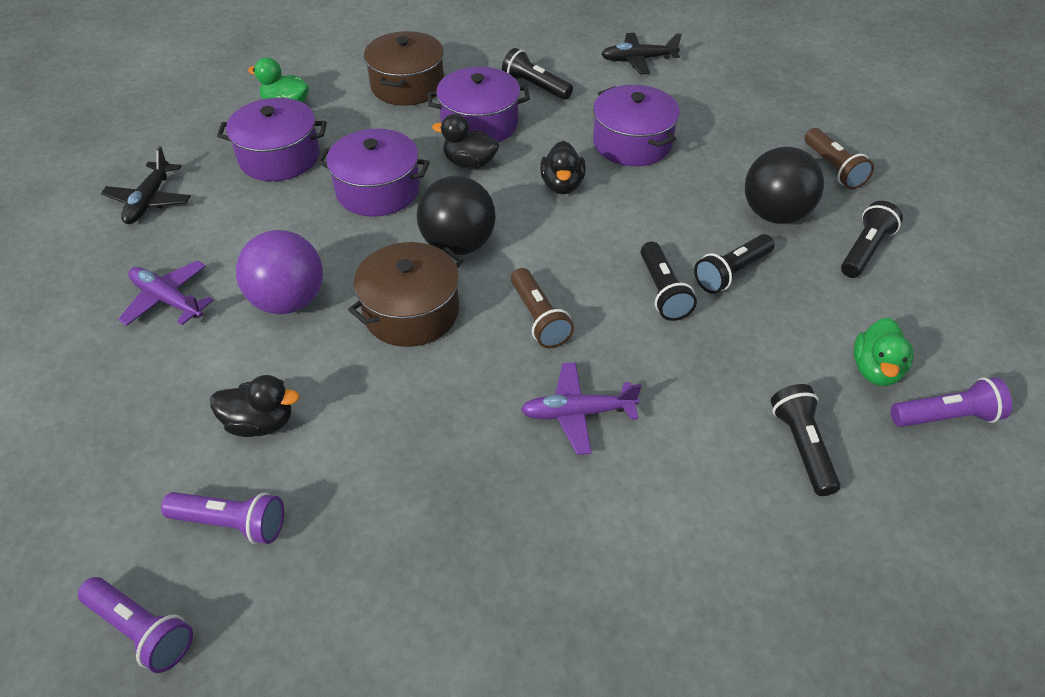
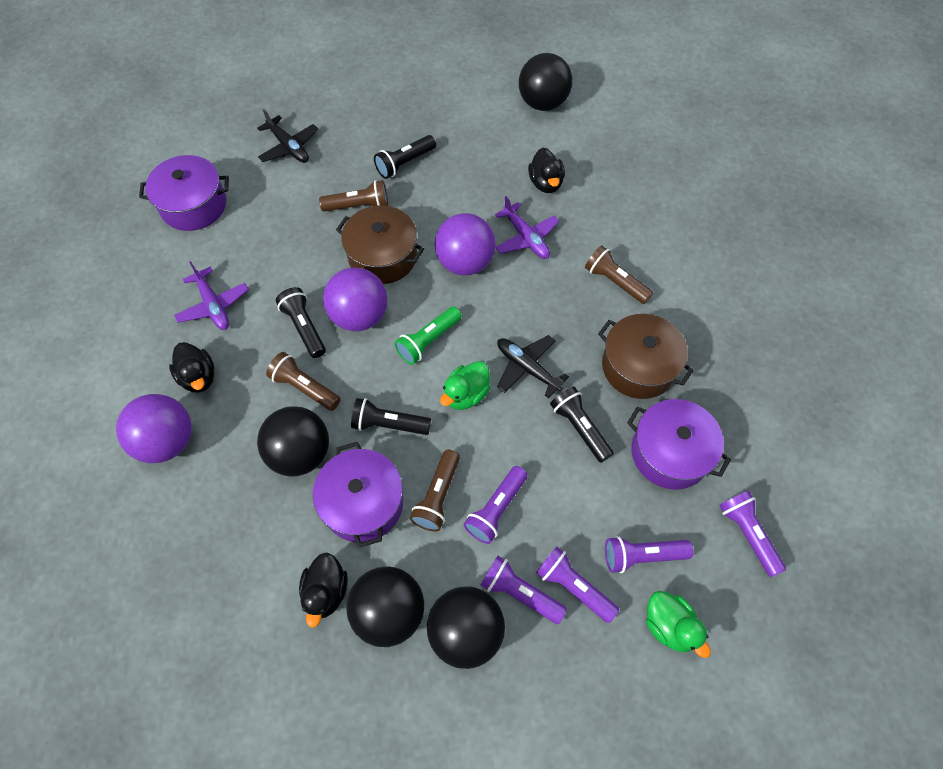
black ball: [417,176,496,255] [745,147,824,224] = 2 -> [257,406,329,477] [346,567,424,647] [427,586,505,669] [519,53,573,111] = 4
black flashlight: [502,48,573,100] [641,241,697,321] [694,234,774,294] [771,384,840,496] [841,201,903,278] = 5 -> [276,287,326,358] [351,398,431,435] [374,135,436,179] [550,387,614,463] = 4
brown flashlight: [511,268,574,348] [805,128,874,189] = 2 -> [266,352,341,411] [319,180,388,212] [410,450,460,532] [585,246,653,304] = 4
green flashlight: none = 0 -> [394,306,462,365] = 1
purple ball: [236,230,323,314] = 1 -> [116,394,192,463] [323,267,387,331] [435,213,496,275] = 3
purple flashlight: [78,577,193,673] [161,492,284,544] [891,377,1012,427] = 3 -> [464,466,528,544] [481,556,567,624] [536,547,619,623] [605,536,694,573] [719,490,786,577] = 5
purple pot: [217,98,327,181] [317,129,430,217] [427,67,530,142] [593,85,680,166] = 4 -> [139,155,229,231] [313,442,403,547] [627,399,731,490] = 3

